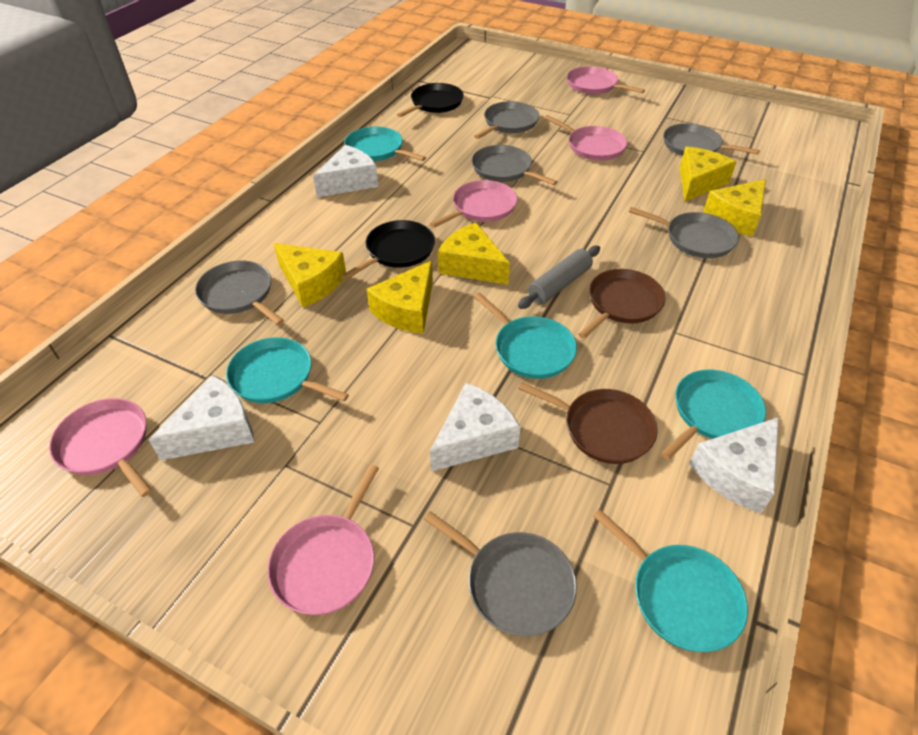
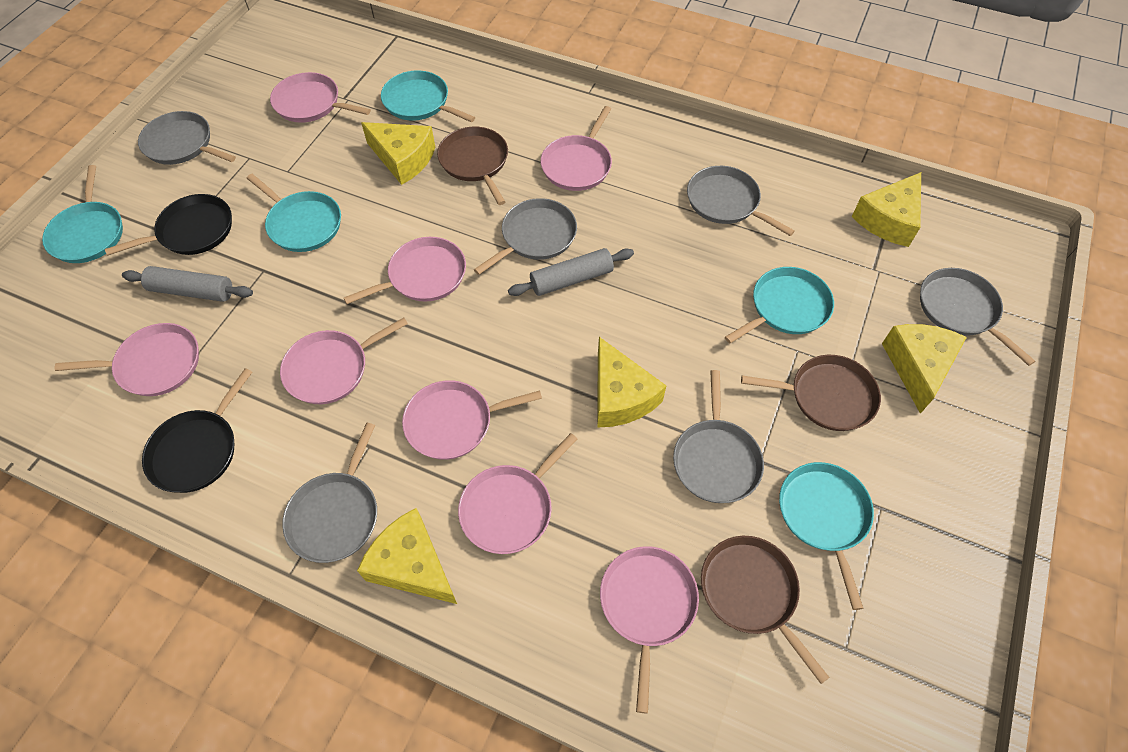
brown pan: [518,382,657,464] [578,269,666,339] = 2 -> [437,127,508,205] [701,536,830,684] [741,355,881,431] = 3
grey rolling pin: [518,246,600,309] = 1 -> [122,266,253,302] [508,248,634,296] = 2
pink pan: [49,398,152,497] [267,464,379,615] [430,180,517,228] [544,115,627,161] [567,66,645,94] = 5 -> [55,323,199,396] [270,72,371,123] [280,317,408,404] [344,237,466,304] [402,380,542,460] [458,433,577,554] [541,106,612,191] [600,546,699,713] = 8
white cheese: [148,375,255,460] [313,145,379,197] [430,383,521,472] [689,417,779,513] = 4 -> none = 0

